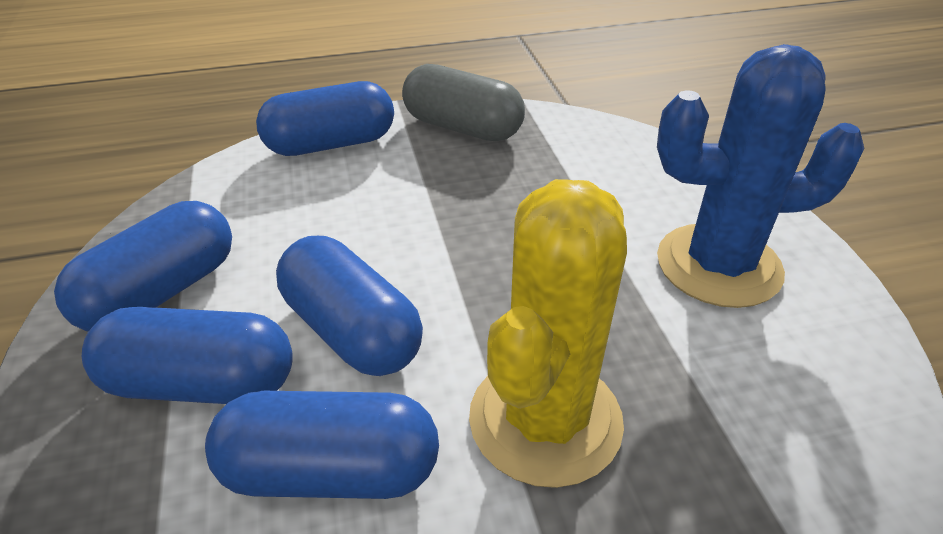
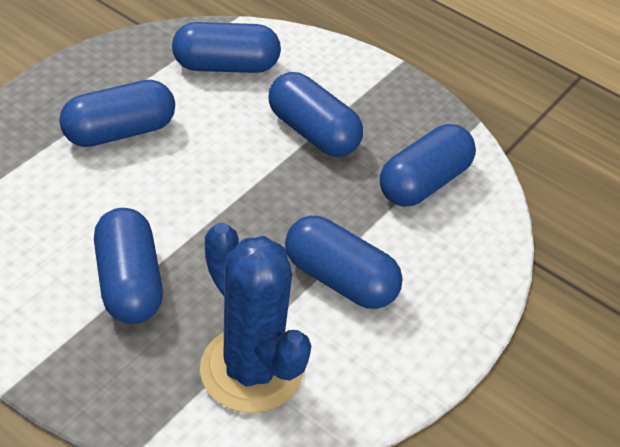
blue capsule: [54,201,232,331] [82,307,293,404] [205,391,439,499] [256,81,394,156] [276,236,423,376] = 5 -> [59,80,175,147] [94,208,163,324] [172,22,281,73] [268,72,363,157] [285,216,403,309] [380,124,476,207] = 6
grey capsule: [402,64,525,141] = 1 -> none = 0
yellow cactus: [469,179,627,488] = 1 -> none = 0

